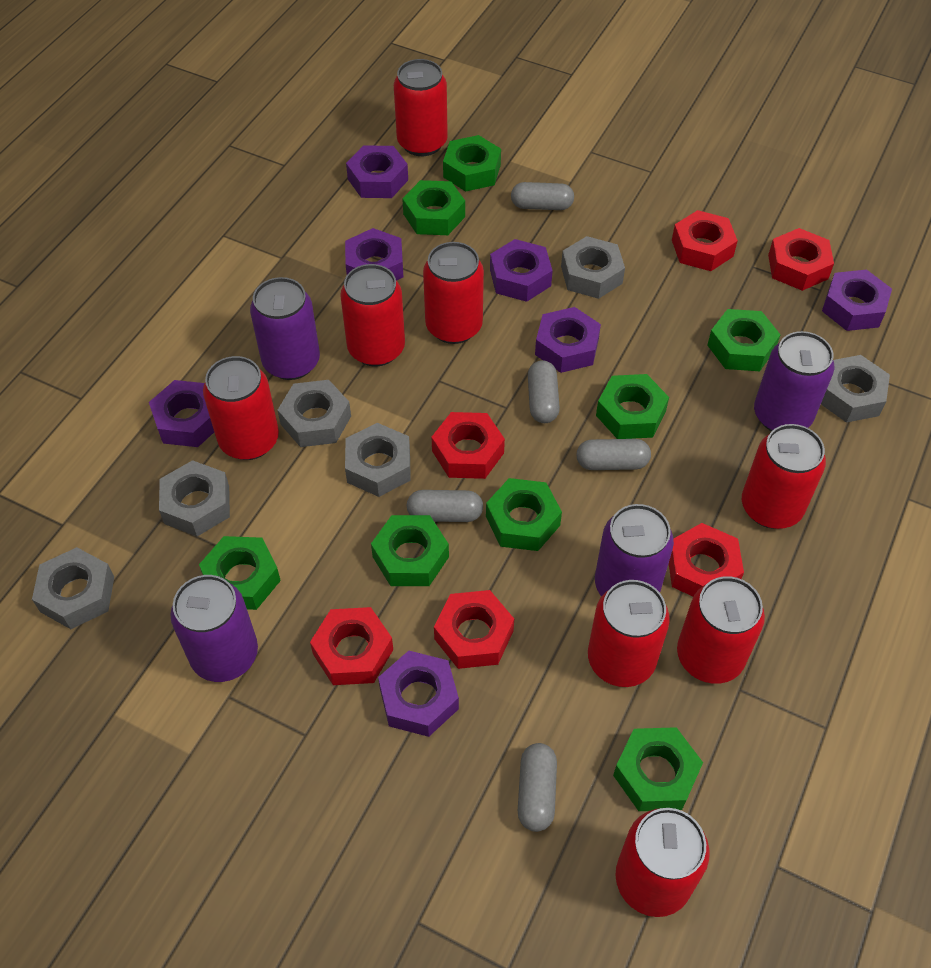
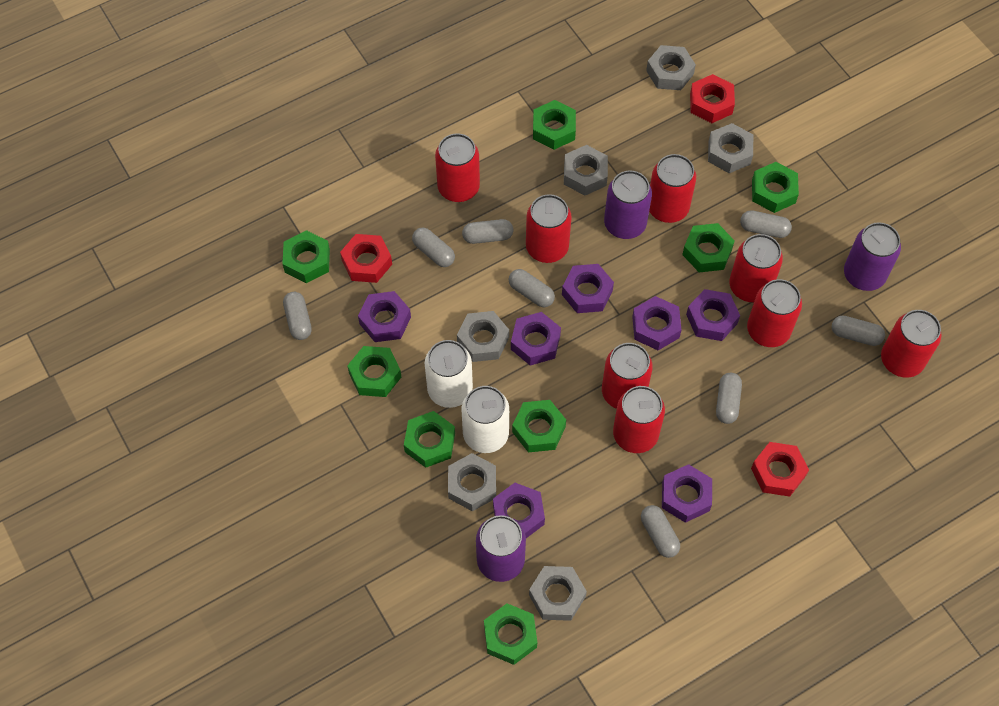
grey capsule: [407,490,483,522] [511,182,574,210] [518,743,557,832] [528,360,560,423] [576,439,651,470] = 5 -> [283,292,312,340] [412,228,455,267] [462,219,513,244] [509,269,555,307] [641,505,680,558] [716,373,742,424] [740,210,792,238] [832,316,885,346] = 8
purple can: [170,575,258,682] [250,277,320,380] [595,504,674,596] [754,331,834,431] = 4 -> [476,515,526,582] [604,171,652,239] [844,222,901,291] = 3
red nut: [310,607,393,685] [432,412,505,479] [434,590,514,669] [669,523,744,596] [672,210,738,271] [768,228,834,291] = 6 -> [340,234,392,283] [690,74,735,123] [751,442,809,497] = 3
white can: none = 0 -> [425,340,473,408] [462,386,509,453] = 2

